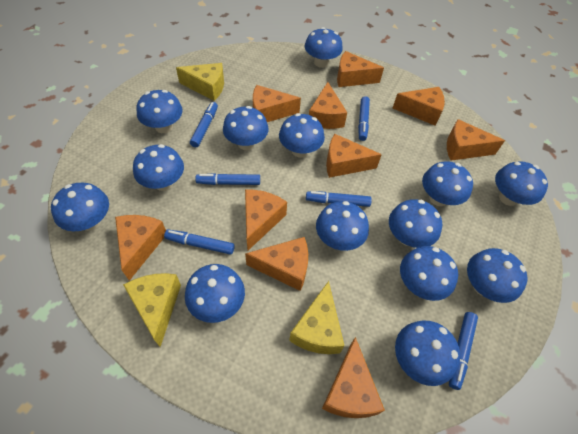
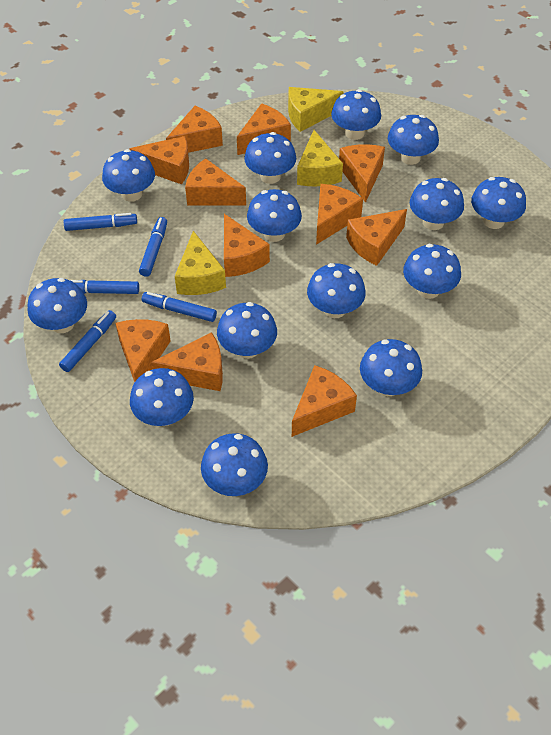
blue marker: [164,229,235,255] [190,102,218,147] [195,173,260,185] [306,191,372,207] [358,96,370,141] [449,312,478,390] = 6 -> [59,310,116,372] [64,213,137,231] [70,280,139,294] [139,217,167,277] [142,292,217,322] = 5
orange cheese: [115,215,166,281] [245,189,287,251] [245,237,308,291] [253,85,301,122] [309,82,347,129] [322,337,385,418] [326,134,382,178] [337,51,384,87] [393,87,445,126] [447,119,505,161] = 10 -> [116,319,171,382] [130,136,189,184] [151,332,223,391] [166,106,223,153] [185,158,246,206] [224,214,270,277] [237,103,291,155] [292,365,357,437] [316,184,363,245] [339,144,385,203] [346,209,407,266] = 11

